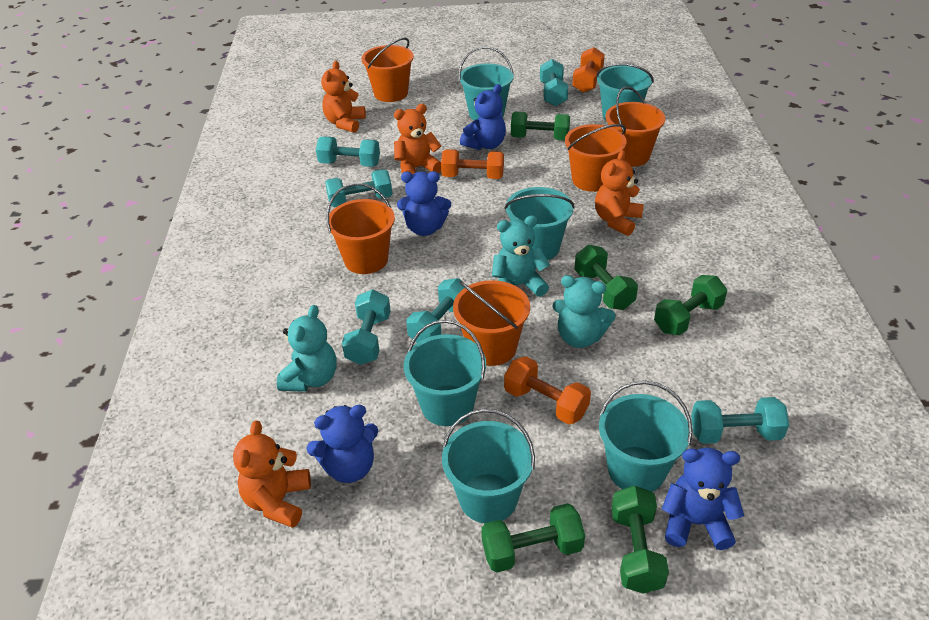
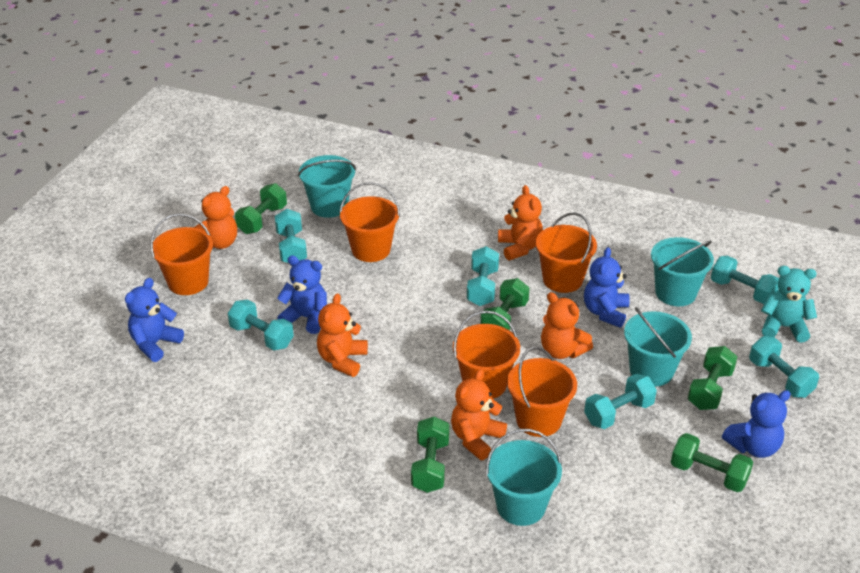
orange dumbbell: [441,149,504,179] [504,356,591,424] [572,47,605,93] = 3 -> none = 0
orange teddy bear: [233,420,311,528] [321,61,366,133] [394,104,441,174] [595,150,644,236] = 4 -> [194,186,237,249] [317,293,368,377] [451,369,507,460] [498,185,543,260] [541,292,593,359] = 5
turquoise bucket: [404,320,486,426] [442,409,535,523] [459,47,514,120] [504,187,575,260] [596,63,654,122] [599,381,692,492] = 6 -> [298,155,356,218] [486,429,562,526] [624,307,692,386] [651,237,714,306] = 4
turquoise teddy bear: [277,305,337,392] [492,215,550,297] [553,275,616,348] = 3 -> [761,266,817,342] = 1

